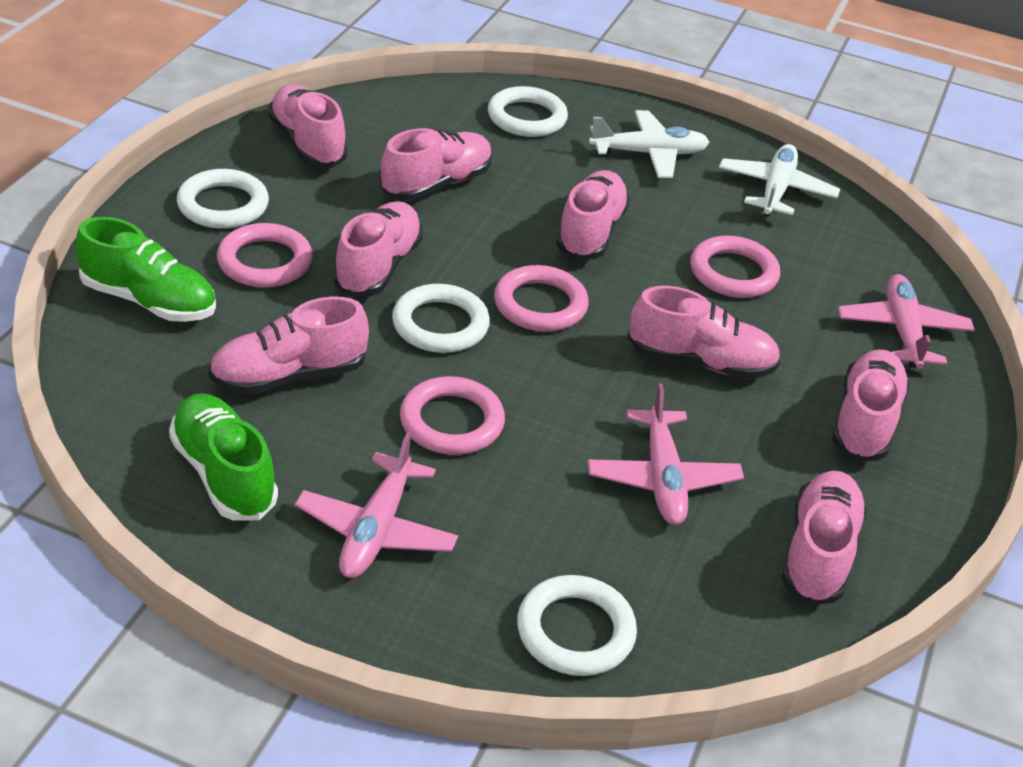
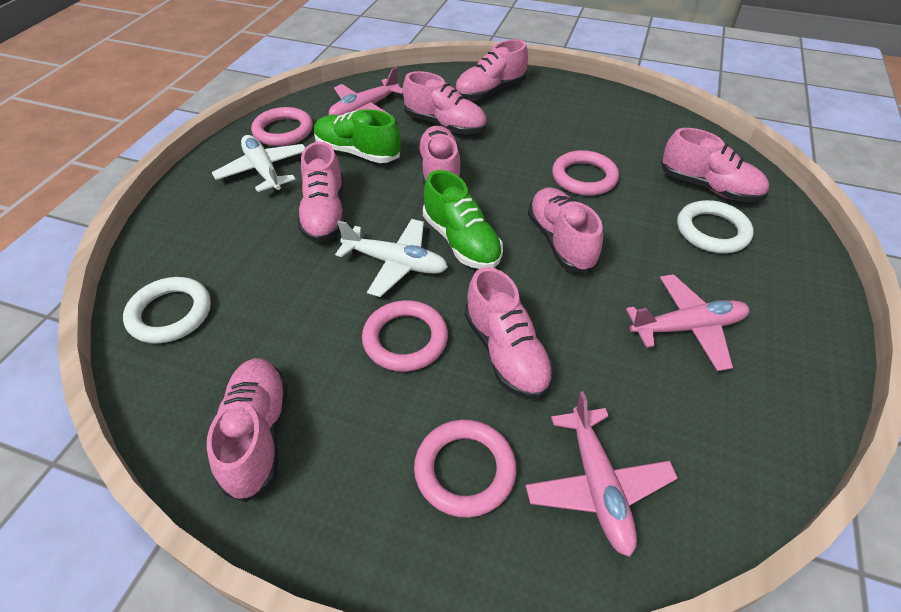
white ring: [177,169,269,229] [392,284,490,353] [488,86,568,137] [517,575,637,676] = 4 -> [123,277,211,344] [677,200,754,253] = 2

